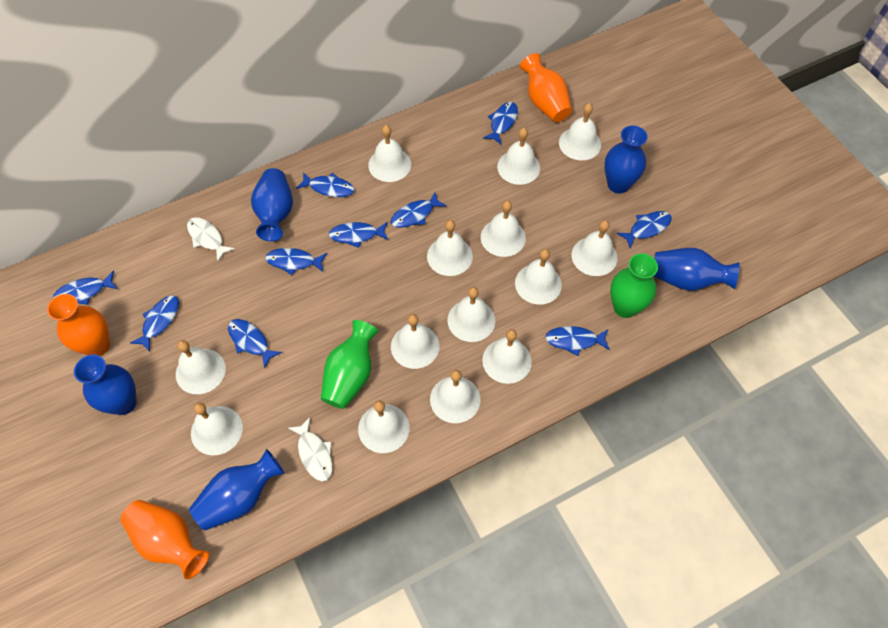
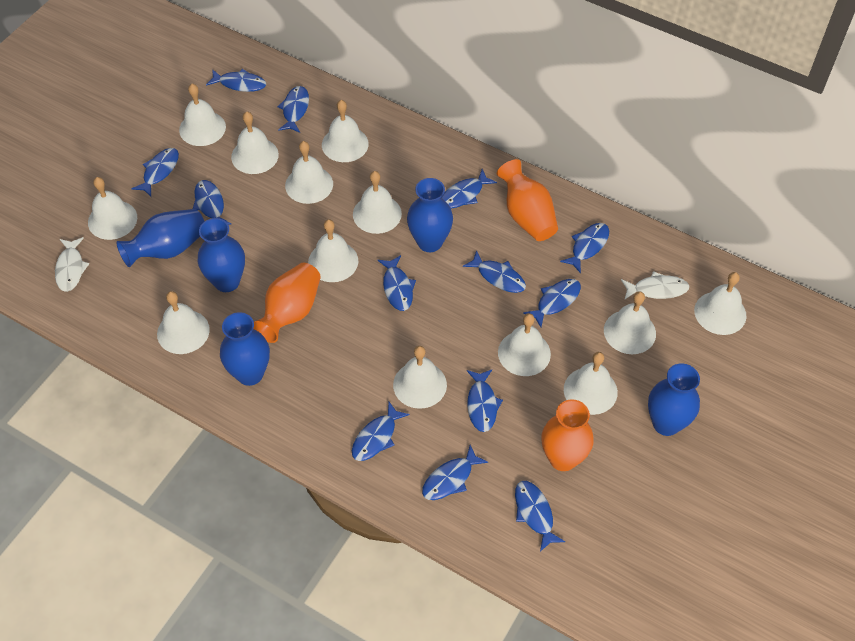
blue fish: [53,271,117,305] [130,295,179,352] [228,319,282,369] [265,248,327,275] [296,172,354,197] [328,222,388,248] [390,192,447,228] [483,102,518,145] [545,326,610,356] [617,211,672,249] = 10 -> [132,148,179,196] [193,180,232,225] [206,69,266,92] [277,86,309,133] [352,402,410,461] [378,255,416,311] [422,445,488,500] [441,169,497,209] [463,250,526,293] [467,369,503,432] [515,481,565,552] [523,279,581,327] [560,223,609,273] = 13
green vase: [321,320,379,409] [610,253,658,318] = 2 -> none = 0
white bell: [176,340,226,394] [191,403,243,455] [358,400,410,453] [368,125,411,182] [391,314,439,369] [427,220,473,276] [430,370,481,423] [447,287,495,342] [481,201,526,257] [482,329,532,384] [497,128,540,185] [515,249,562,304] [559,103,601,160] [572,220,618,276] = 14 -> [88,177,137,240] [157,291,210,354] [179,84,226,146] [231,112,279,174] [285,141,333,204] [308,219,358,282] [322,100,369,162] [353,171,402,234] [393,346,447,409] [498,313,551,376] [564,352,618,415] [604,291,656,354] [694,272,747,335] = 13

